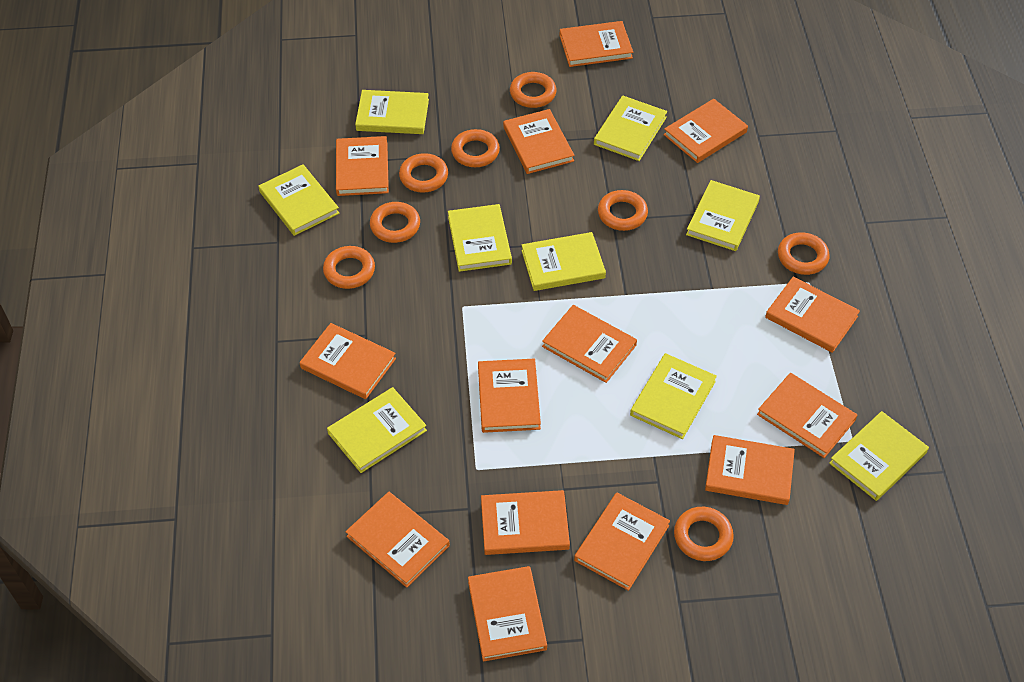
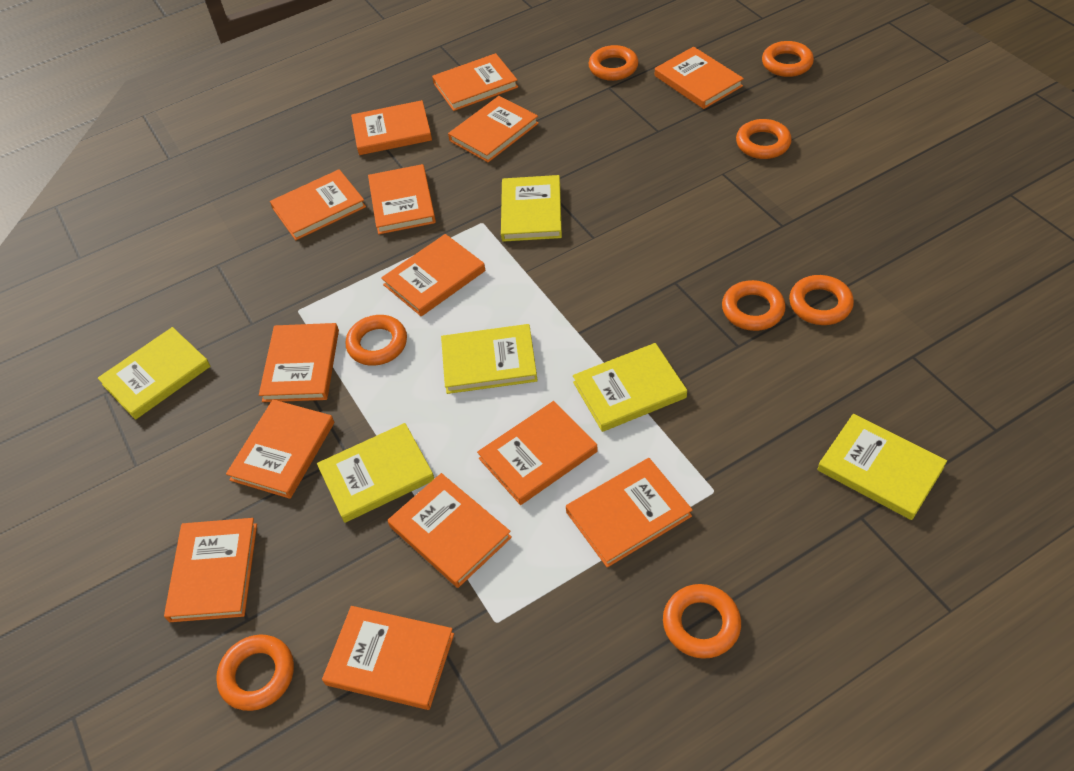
yellow book: [258,164,339,236] [327,387,427,473] [355,90,429,134] [448,204,512,272] [521,232,606,291] [594,96,667,161] [630,353,717,439] [686,180,760,251] [829,411,929,501] = 9 -> [98,327,211,420] [317,423,434,523] [441,324,538,394] [501,175,562,242] [573,343,687,432] [817,414,947,520] = 6

